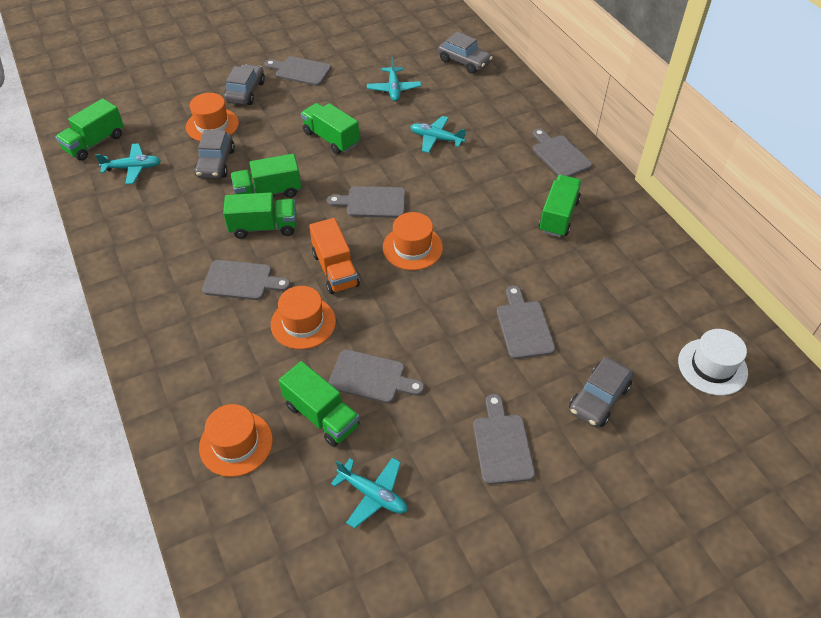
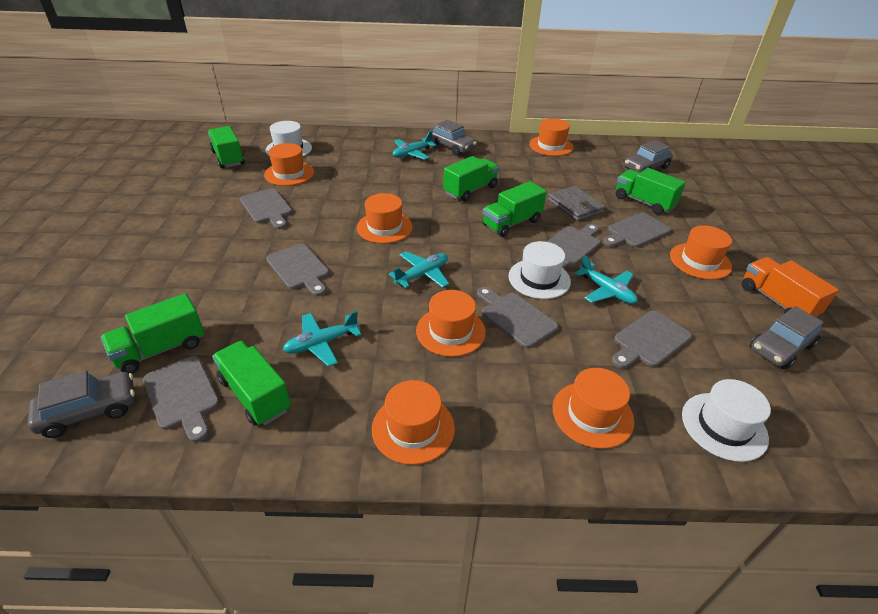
grey wallet: none = 0 -> [548,186,606,221] = 1
orange hat: [186,93,239,141] [199,404,273,477] [271,286,336,349] [383,212,443,270] = 4 -> [264,143,314,186] [357,193,413,244] [372,380,455,465] [416,290,486,357] [529,118,573,156] [553,368,634,449] [670,225,732,280] = 7
white hat: [678,329,748,396] = 1 -> [266,121,312,156] [508,241,571,299] [682,379,771,462] = 3

